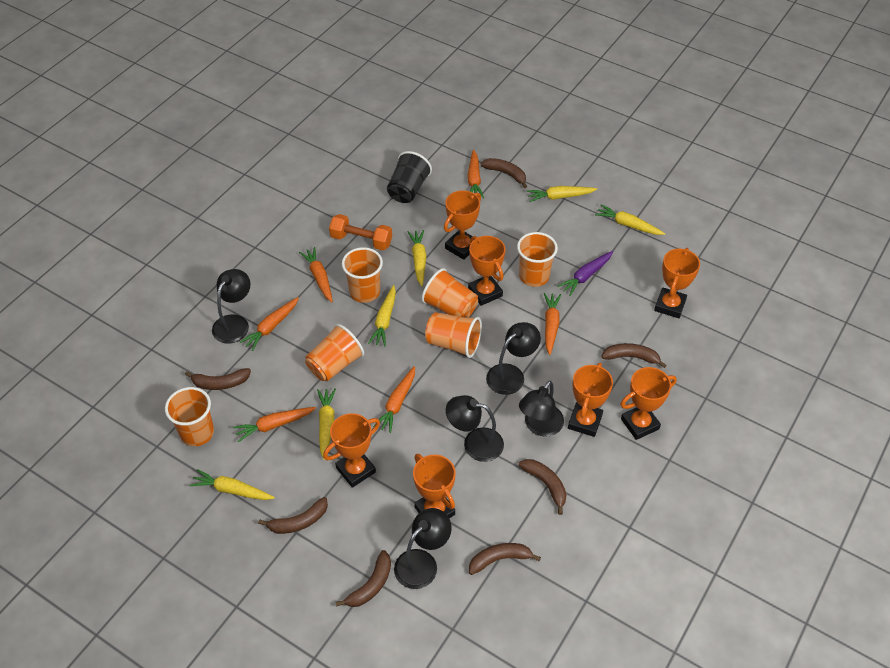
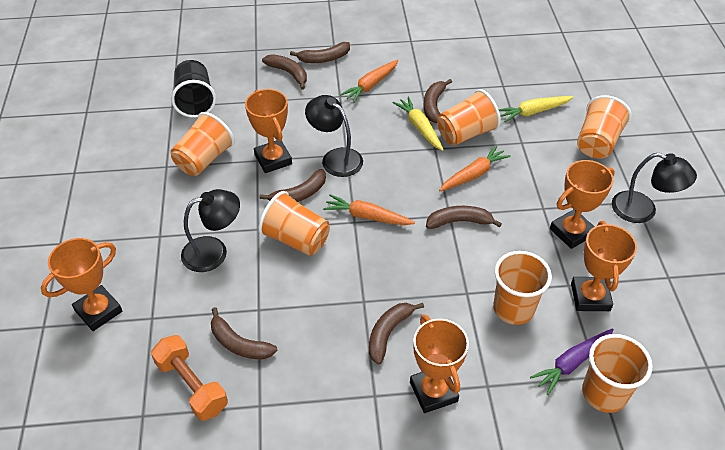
black lamp: [212,269,250,343] [394,508,452,589] [446,395,504,462] [486,322,541,395] [519,381,564,437] = 5 -> [181,189,240,272] [305,95,363,177] [612,153,697,223] = 3
orange carrot: [233,407,316,442] [240,297,299,351] [299,247,333,302] [373,366,415,433] [468,150,484,199] [544,293,561,355] = 6 -> [323,194,415,225] [340,60,399,103] [439,145,511,191] = 3
orange trophy: [323,413,380,488] [413,454,456,518] [444,190,481,260] [468,236,505,306] [568,363,613,437] [620,367,677,440] [654,248,700,318] = 7 -> [41,238,122,331] [245,89,292,173] [410,314,469,413] [550,160,615,249] [571,221,637,311] = 5
yellow carrot: [189,469,275,500] [317,388,336,460] [368,285,396,346] [408,230,426,286] [527,186,597,202] [595,204,665,235] = 6 -> [393,96,444,151] [498,96,573,122] = 2

